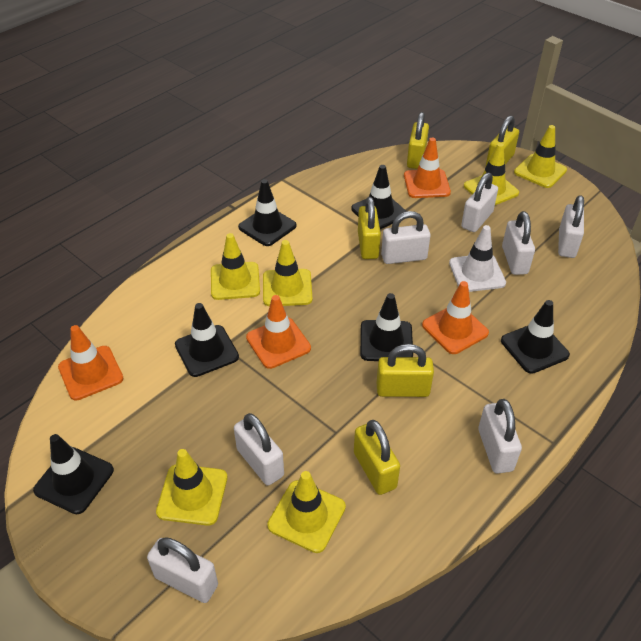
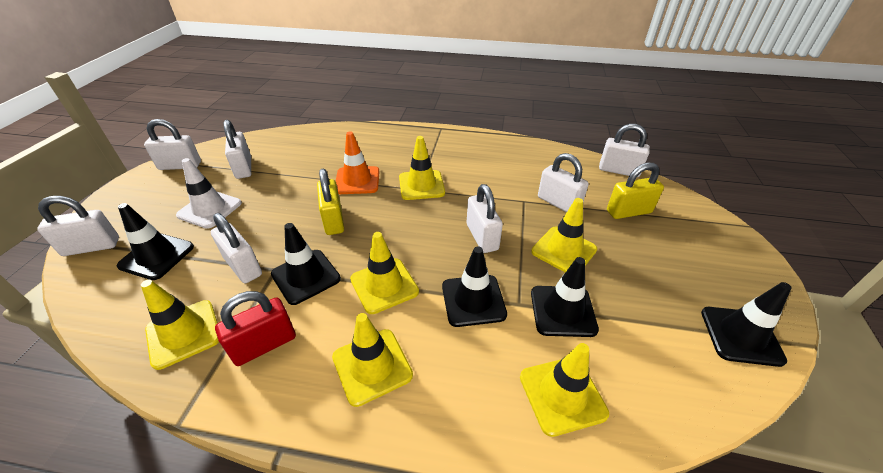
black traffic cone: [33,434,114,514] [175,303,239,377] [238,179,297,246] [351,165,407,229] [360,293,413,361] [501,300,570,374] = 6 -> [117,203,194,280] [271,223,341,305] [442,247,507,327] [531,257,599,337] [701,282,792,367] = 5
orange traffic cone: [58,325,124,401] [246,295,311,369] [404,138,451,198] [422,281,489,354] = 4 -> [336,131,380,194] = 1
red padlock: none = 0 -> [215,291,296,366] = 1
yellow padlock: [354,420,400,495] [358,197,381,259] [377,344,434,397] [407,112,429,169] [486,115,519,165] = 5 -> [317,168,344,235] [607,163,664,219] = 2

